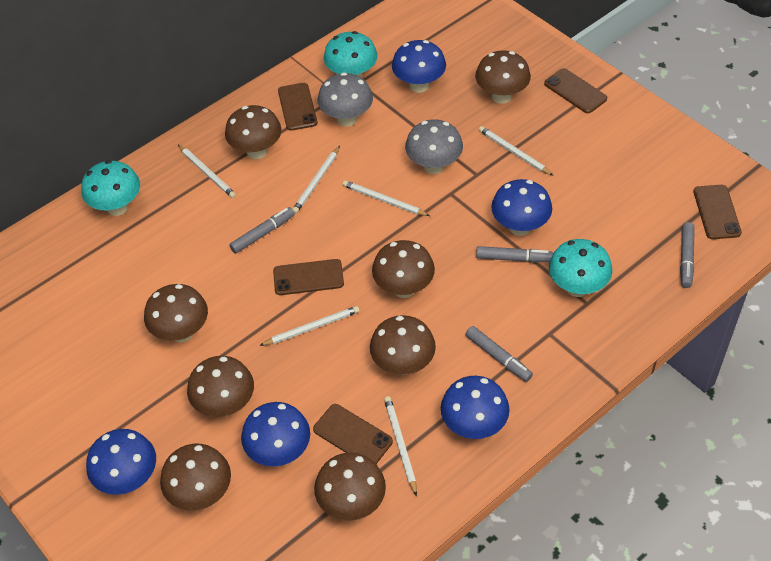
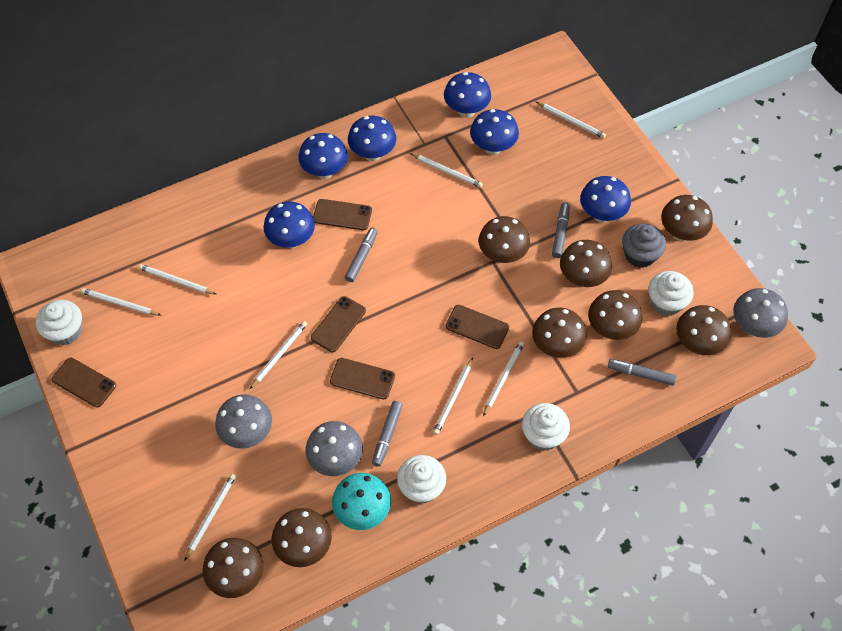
blue mushroom: [86,429,156,495] [241,402,310,467] [392,40,446,93] [441,376,510,439] [491,179,552,236] = 5 -> [263,201,315,248] [298,133,348,179] [348,116,396,161] [444,72,491,118] [470,109,519,155] [580,176,631,222] = 6
grey cupcake: none = 0 -> [622,224,666,268] = 1
grey mushroom: [318,72,373,127] [405,119,463,174] = 2 -> [215,394,272,449] [306,421,363,476] [733,288,788,338] = 3
turquoise mushroom: [81,160,140,216] [324,31,378,78] [549,239,613,297] = 3 -> [332,473,391,530] = 1
white cupcake: none = 0 -> [36,300,82,345] [397,455,446,504] [522,403,570,451] [648,271,694,316] = 4
white pencil: [178,145,236,198] [259,306,360,346] [293,146,340,214] [342,180,430,216] [384,396,417,496] [479,126,554,176] = 6 -> [81,288,161,315] [138,264,216,294] [184,474,236,561] [250,321,307,389] [410,153,483,188] [433,358,473,435] [483,341,524,416] [536,102,606,138] = 8

